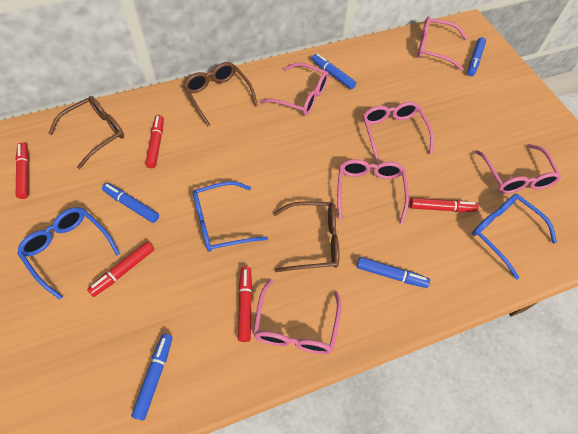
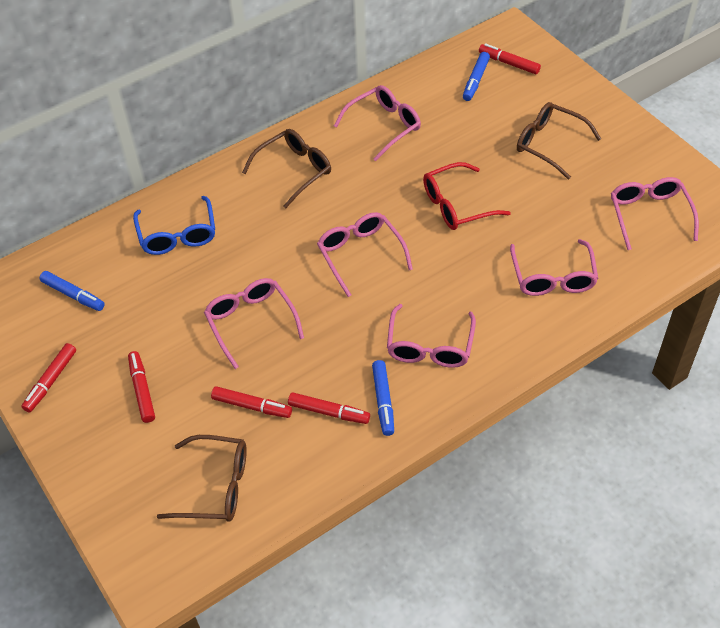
blue glasses: [17,207,120,300] [193,181,268,252] [472,194,557,280] = 3 -> [133,196,215,255] = 1
blue marker: [102,183,159,223] [131,334,173,421] [312,54,356,89] [357,257,430,288] [467,37,486,76] = 5 -> [39,271,105,311] [372,360,394,436] [463,52,490,101] = 3
red glasses: none = 0 -> [423,162,511,230] = 1

